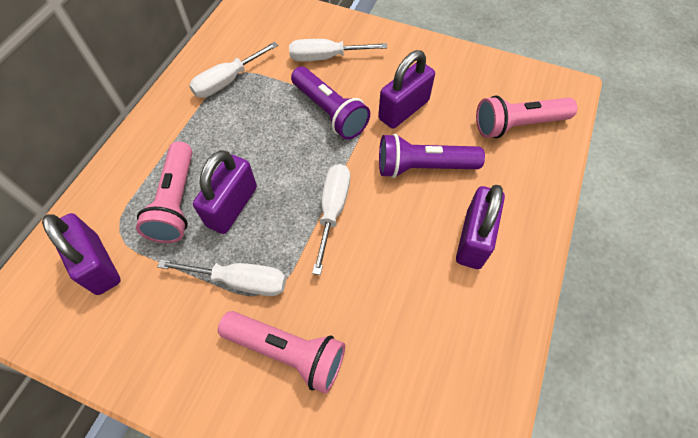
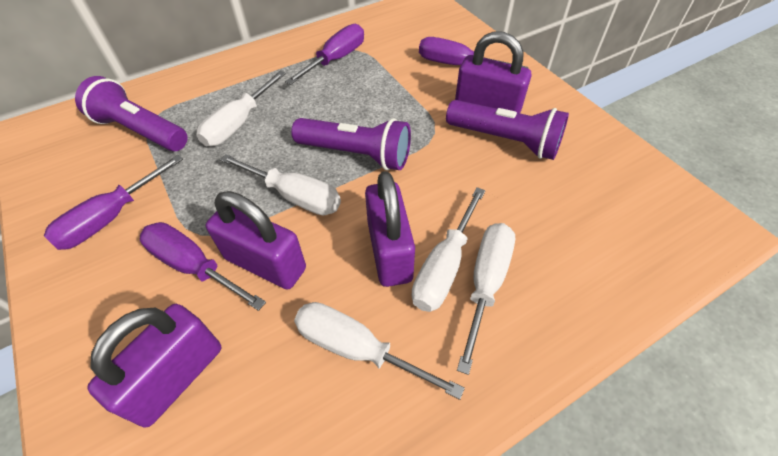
pink flashlight: [136,141,193,243] [218,311,345,394] [476,96,577,138] = 3 -> none = 0
purple flashlight: [291,67,370,140] [379,134,485,178] = 2 -> [75,76,188,151] [291,118,411,170] [446,100,569,160] = 3
purple screwdriver: none = 0 -> [44,155,183,250] [140,222,266,311] [285,24,364,85] [419,37,528,68] = 4
white screwdriver: [157,259,286,296] [189,42,278,98] [289,39,387,62] [312,164,350,275] = 4 -> [196,71,286,146] [220,154,341,215] [294,302,465,400] [412,187,485,312] [457,223,515,375] = 5

